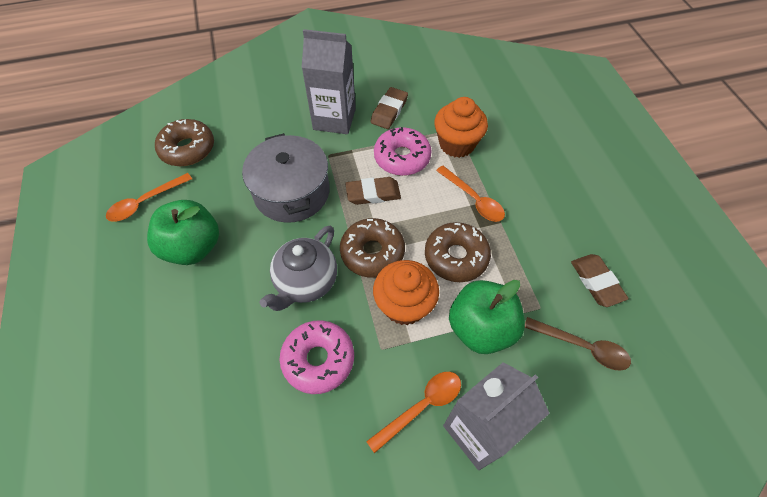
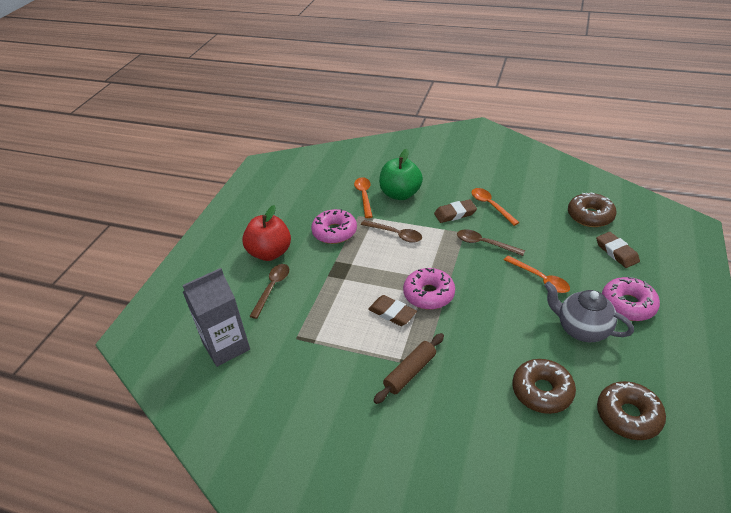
brown rolling pin: none = 0 -> [373,333,444,404] = 1
brown spoon: [525,317,631,371] = 1 -> [249,264,289,319] [361,220,422,243] [457,229,525,256] = 3
green apple: [147,200,219,265] [449,280,525,354] = 2 -> [379,149,423,200] = 1
grey carton: [302,29,356,134] [443,362,549,470] = 2 -> [183,268,250,367] = 1
grey pot: [242,133,329,223] = 1 -> none = 0
orange cupcake: [373,260,439,325] [434,97,488,158] = 2 -> none = 0
pink donut: [280,321,354,394] [374,127,432,176] = 2 -> [311,209,357,244] [403,268,455,310] [602,277,660,321] = 3
red apple: none = 0 -> [242,205,291,261] = 1

